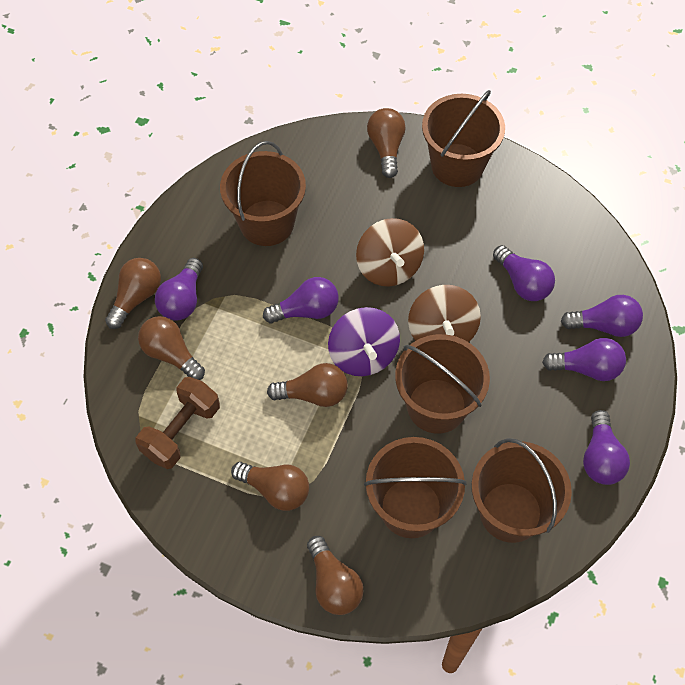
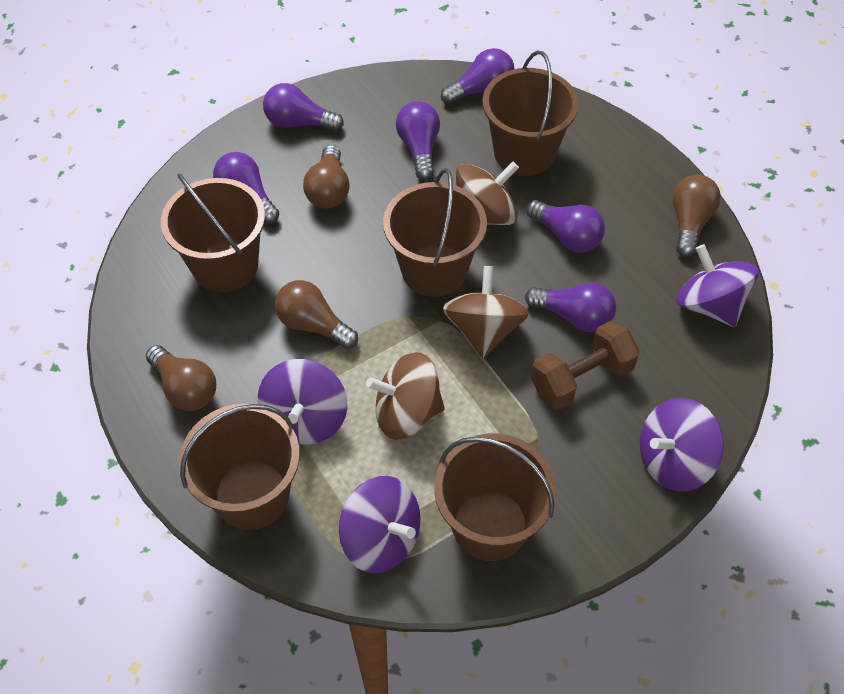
brown light bulb: [105,258,161,329] [138,316,205,380] [231,462,309,511] [267,363,348,407] [307,536,364,615] [367,108,406,178] = 6 -> [146,345,216,411] [275,280,358,349] [303,145,350,209] [673,175,721,257] = 4
brown spinning top: [356,218,424,286] [408,285,481,342] = 2 -> [366,352,445,440] [443,266,529,358] [456,161,519,225] = 3
purple spinning top: [328,307,400,376] = 1 -> [258,359,348,444] [339,476,421,573] [640,398,724,491] [676,244,759,327] = 4

